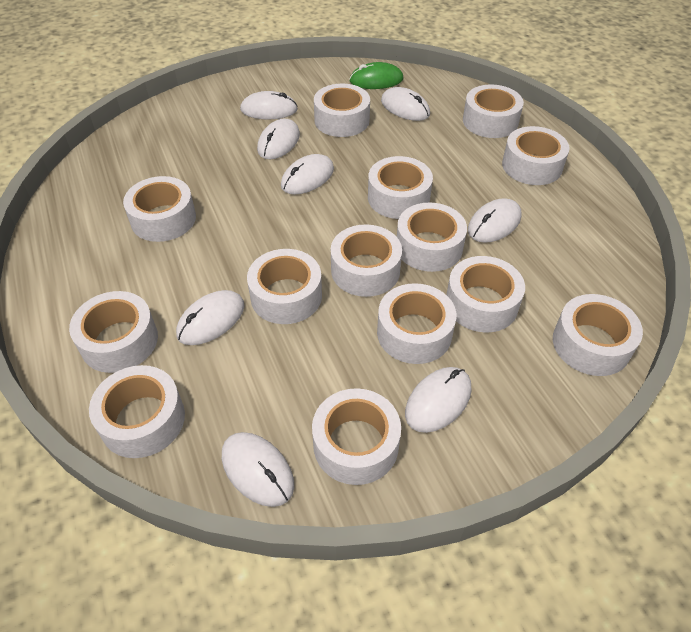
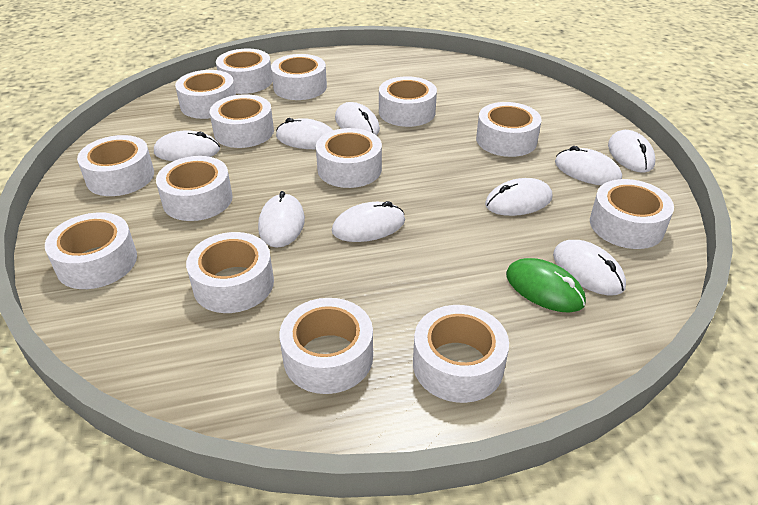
white mouse: [176,290,244,345] [222,432,294,507] [240,91,298,120] [257,118,300,159] [281,154,334,194] [381,87,430,121] [405,367,472,433] [468,198,521,243] = 8 -> [154,130,220,161] [258,191,305,248] [276,118,333,149] [332,201,405,242] [335,102,380,135] [485,178,552,216] [553,240,626,295] [555,146,622,185] [608,130,655,173] = 9

